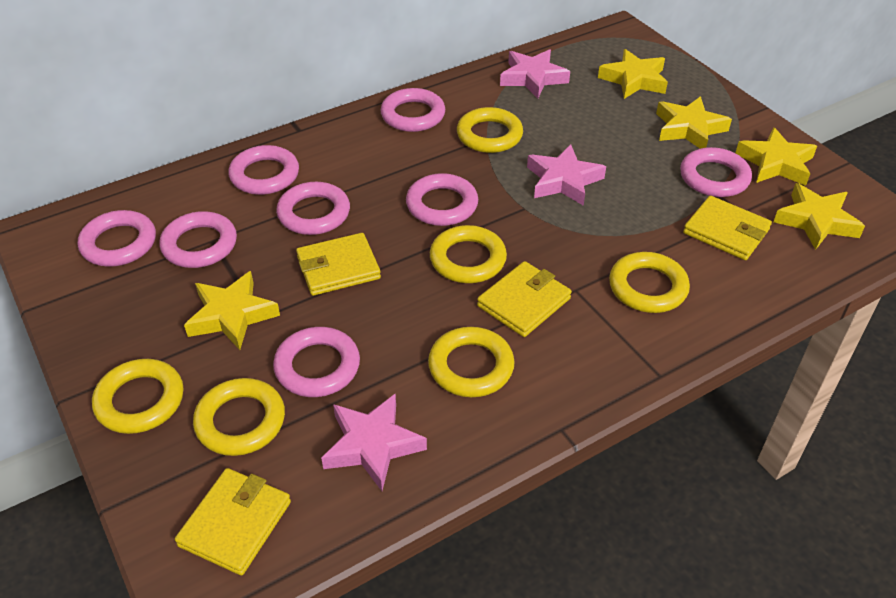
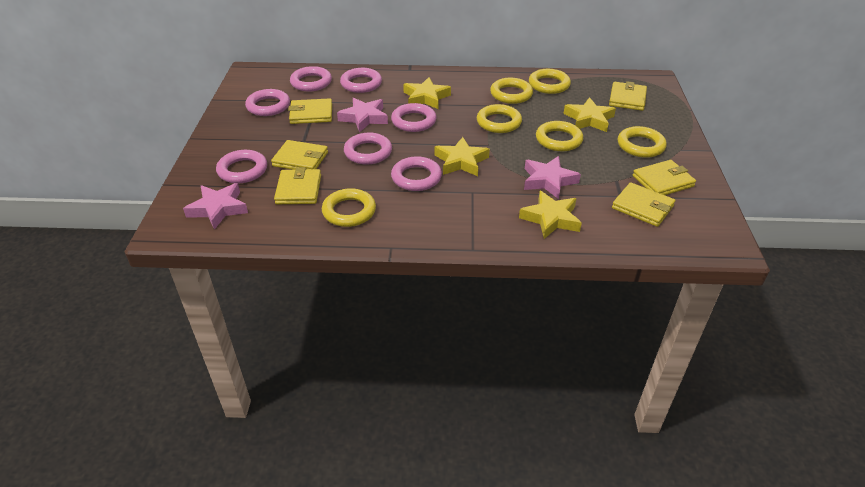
pink ring: [78,210,156,267] [160,211,237,268] [228,145,299,195] [273,327,360,397] [276,182,350,235] [380,88,445,132] [406,173,478,226] [680,147,752,197] = 8 -> [216,150,267,183] [245,89,290,116] [290,66,332,92] [340,68,382,93] [344,133,392,165] [391,103,436,132] [391,156,442,191] = 7
yellow star: [184,271,280,350] [598,49,668,99] [656,96,732,149] [736,127,817,186] [773,183,865,250] = 5 -> [403,77,451,109] [435,137,490,176] [519,191,582,239] [563,97,616,132] = 4
yellow wallet: [175,468,291,575] [296,233,381,296] [477,261,572,337] [683,196,772,260] = 4 -> [271,140,328,170] [274,167,321,204] [288,98,332,124] [609,81,647,111] [612,182,675,227] [633,160,696,195] = 6

